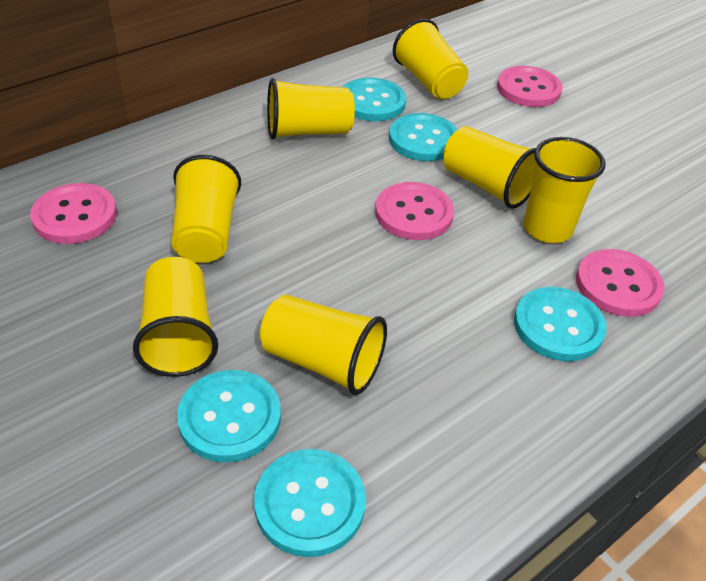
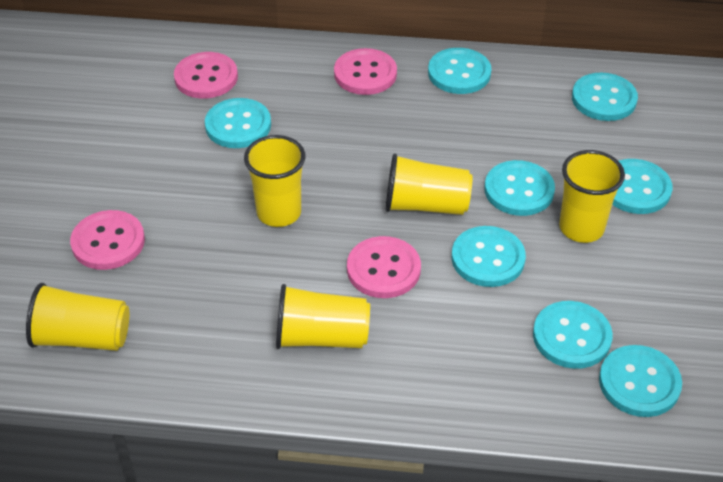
turquoise button: [177,370,281,462] [254,449,366,557] [343,78,406,121] [389,113,458,161] [514,287,606,361] = 5 -> [205,98,271,148] [428,48,491,94] [452,226,526,287] [485,160,555,216] [533,301,613,369] [572,73,638,121] [599,345,682,417] [612,159,672,214] = 8
yellow cup: [133,257,218,377] [171,155,241,263] [260,294,387,395] [267,78,355,140] [393,19,468,99] [443,126,536,209] [523,137,606,243] = 7 -> [26,283,129,351] [244,135,305,227] [276,284,370,349] [386,153,473,215] [559,150,625,243] = 5

